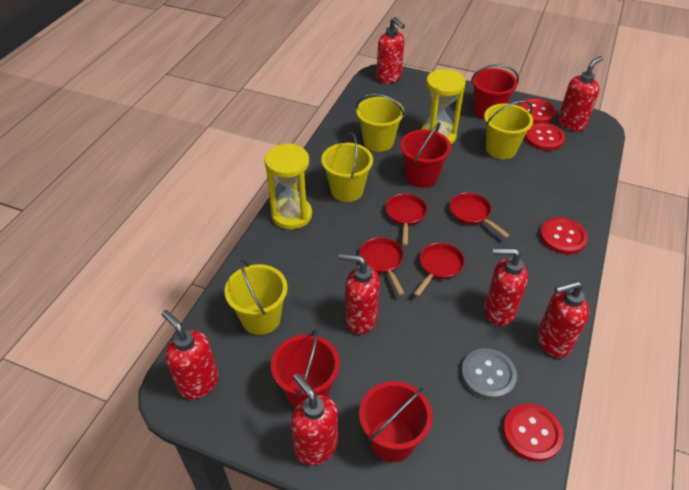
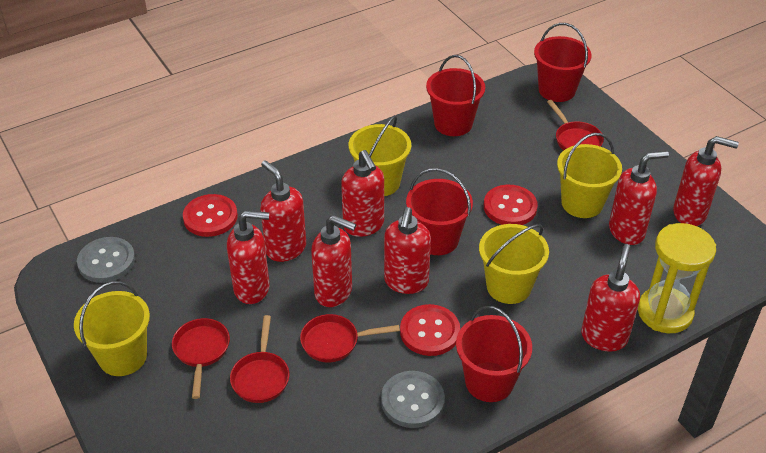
grey button: [461,348,517,400] = 1 -> [77,237,135,283] [381,371,445,428] = 2
red button: [503,404,564,462] [518,98,556,123] [525,122,565,151] [540,217,588,255] = 4 -> [183,194,238,237] [400,304,460,356] [484,185,538,225] = 3
red soap dispenser: [162,310,219,399] [291,373,338,465] [339,253,380,334] [377,17,405,83] [484,248,528,326] [537,281,589,358] [558,56,603,131] = 7 -> [227,210,270,304] [260,160,306,262] [311,215,356,307] [341,150,384,237] [384,207,431,294] [581,244,640,352] [609,151,669,245] [673,136,739,226] = 8
yellow hourglass: [264,143,312,229] [421,69,466,145] = 2 -> [638,223,716,333] = 1

